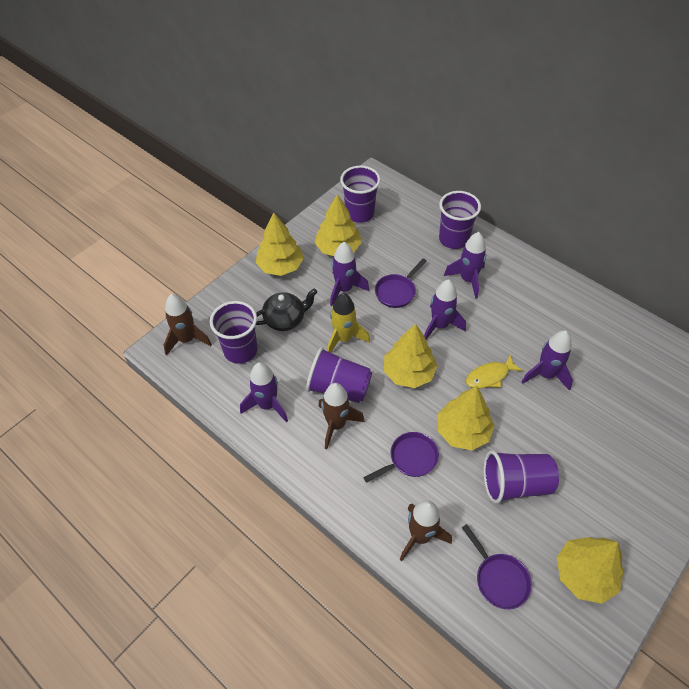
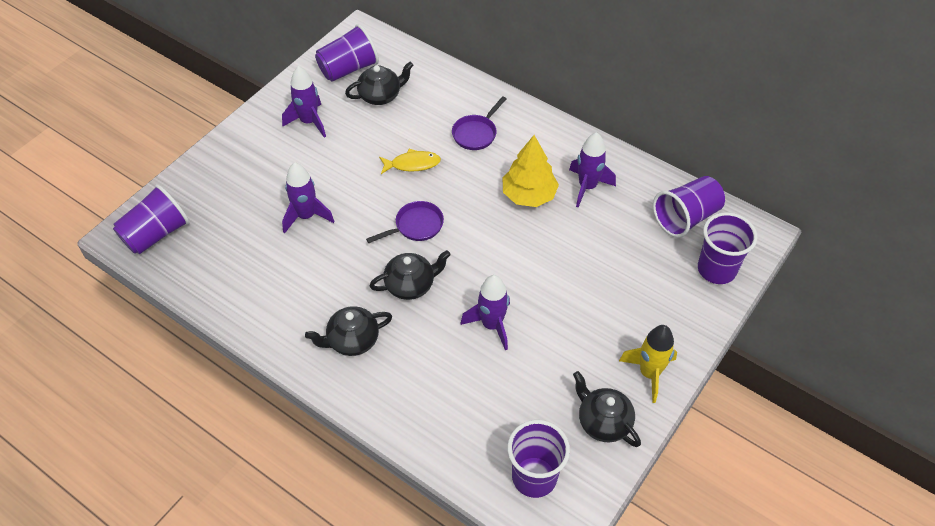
black teapot: [256,288,317,331] = 1 -> [305,306,392,356] [345,62,414,105] [370,250,451,300] [573,371,641,447] = 4
brown rocket: [164,294,212,356] [319,383,365,449] [400,500,452,561] = 3 -> none = 0
purple pan: [363,432,439,483] [375,258,426,308] [462,524,532,609] = 3 -> [366,201,444,243] [452,96,507,150] = 2
purple rocket: [240,362,288,423] [330,242,369,306] [424,279,466,340] [444,232,486,299] [522,331,573,391] = 5 -> [282,66,326,138] [282,162,334,233] [460,275,510,350] [569,132,616,207] = 4
yellow tree: [256,213,304,276] [315,194,362,256] [384,324,437,388] [437,386,495,450] [557,537,623,604] = 5 -> [502,135,559,207] = 1

